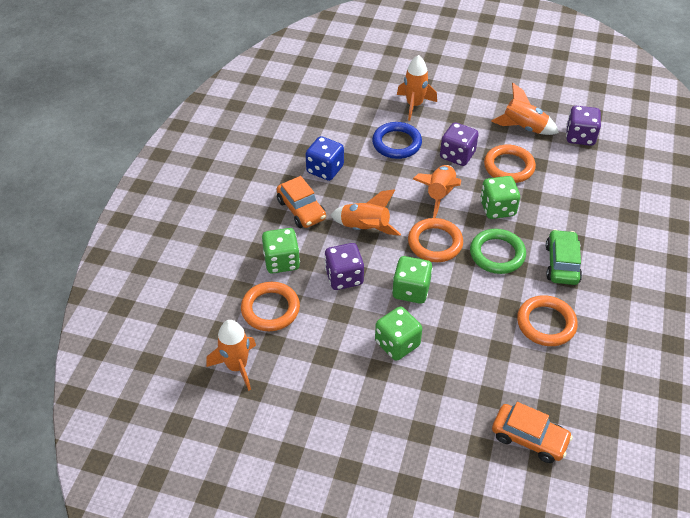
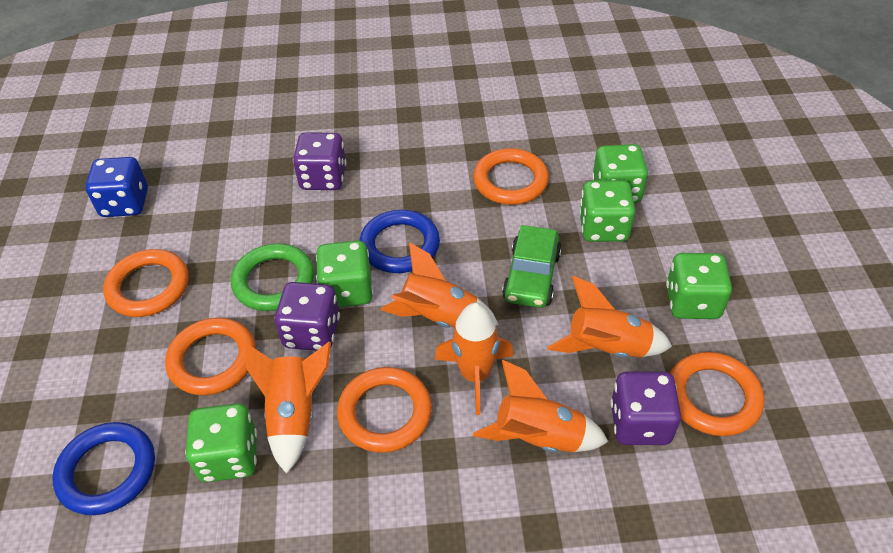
blue ring: [372,122,422,159] = 1 -> [53,422,155,515] [359,210,440,273] = 2
green dice: [262,228,300,273] [375,307,422,361] [392,256,433,304] [480,176,520,219] = 4 -> [185,403,257,482] [316,241,373,307] [579,180,635,242] [592,144,648,203] [666,253,732,319] = 5
orange car: [277,176,326,228] [492,402,573,463] = 2 -> none = 0
orange ring: [241,282,300,331] [408,218,463,262] [484,145,536,183] [517,295,578,346] = 4 -> [103,249,189,317] [165,318,256,395] [337,367,432,453] [473,148,549,205] [670,352,764,436] = 5

